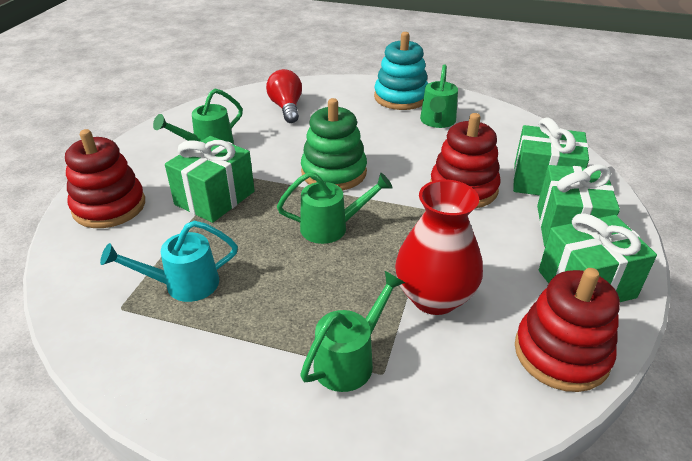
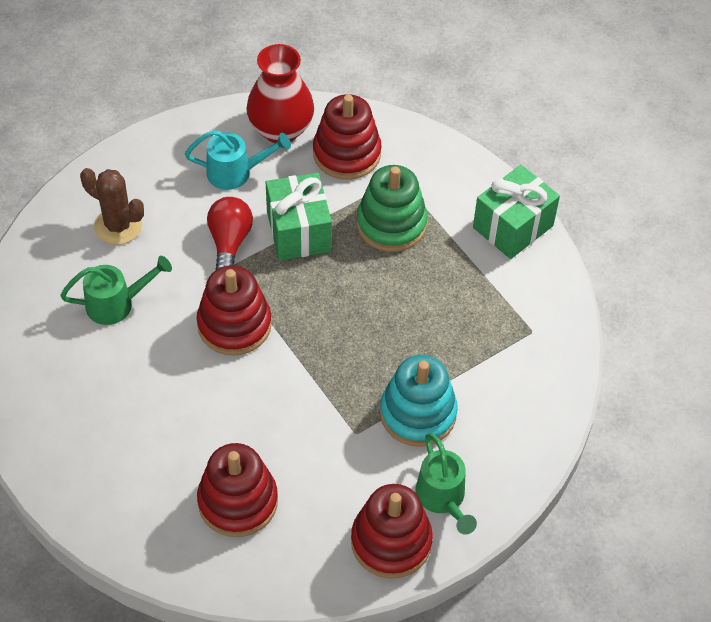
brown cactus: none = 0 -> [80,168,144,245] = 1
green gift: [165,136,255,223] [513,117,589,196] [537,164,620,246] [539,213,657,302] = 4 -> [266,173,332,260] [473,165,560,259] = 2
green watering can: [153,89,243,144] [277,172,393,244] [300,271,405,392] [420,65,458,128] = 4 -> [60,256,172,325] [416,433,477,535] = 2
red stacking toy: [65,129,145,228] [430,113,501,208] [515,268,620,392] = 3 -> [197,265,272,355] [197,443,278,537] [313,94,382,180] [351,484,433,579] = 4

